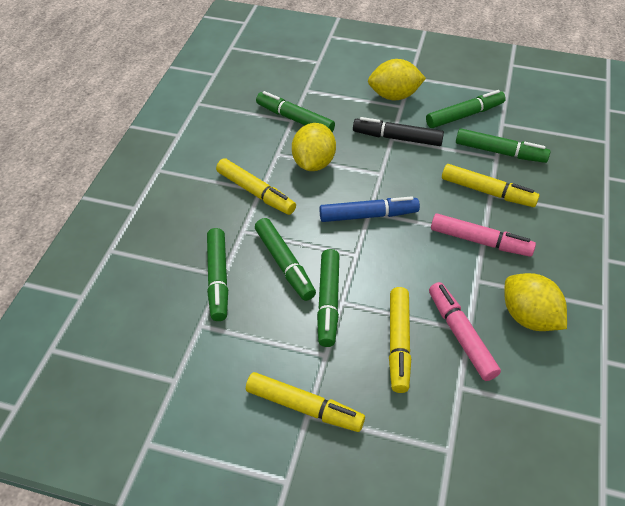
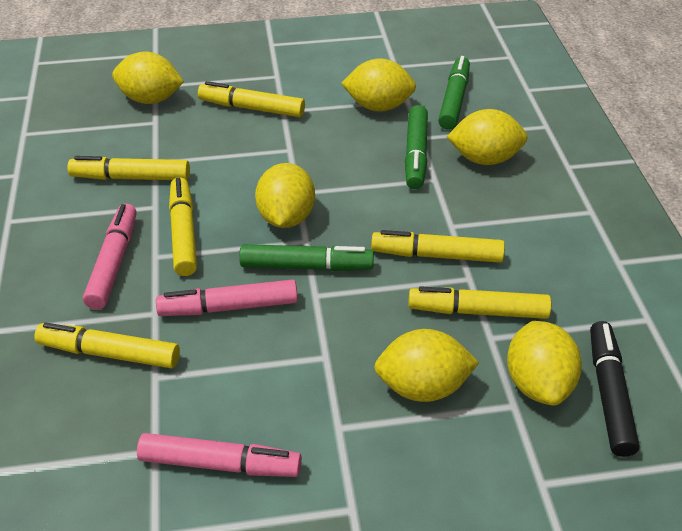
blue marker: [319,196,420,222] = 1 -> none = 0
green marker: [207,228,228,321] [255,218,316,301] [256,91,335,132] [317,249,339,347] [426,90,506,128] [456,129,550,163] = 6 -> [239,244,374,271] [405,105,428,189] [438,56,470,130] = 3
pink marker: [429,282,501,381] [431,214,536,257] = 2 -> [83,204,137,309] [137,433,302,477] [156,279,298,316] = 3
yellow lemon: [292,123,336,171] [368,59,426,100] [504,273,567,331] = 3 -> [112,52,184,104] [255,163,315,228] [341,58,416,112] [374,329,479,402] [447,109,528,165] [507,321,582,405] = 6
yellow marker: [216,158,296,215] [246,372,365,432] [389,287,411,393] [442,164,540,207] = 4 -> [34,323,180,369] [67,156,190,180] [169,177,197,276] [198,81,305,117] [371,230,505,263] [408,286,551,319] = 6

